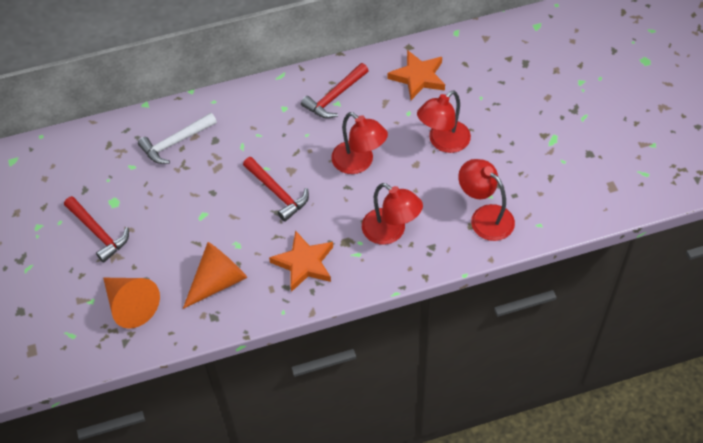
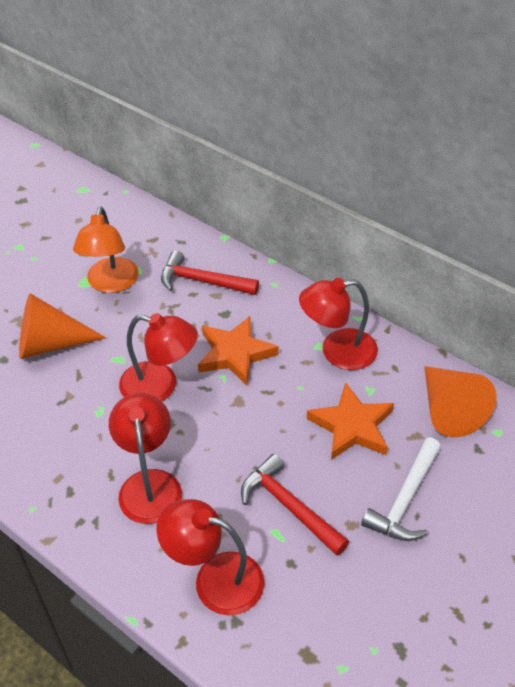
orange lamp: none = 0 -> [73,207,138,293] = 1
red hammer: [64,196,129,263] [243,157,309,222] [301,63,369,118] = 3 -> [161,250,259,295] [241,454,349,556] = 2

